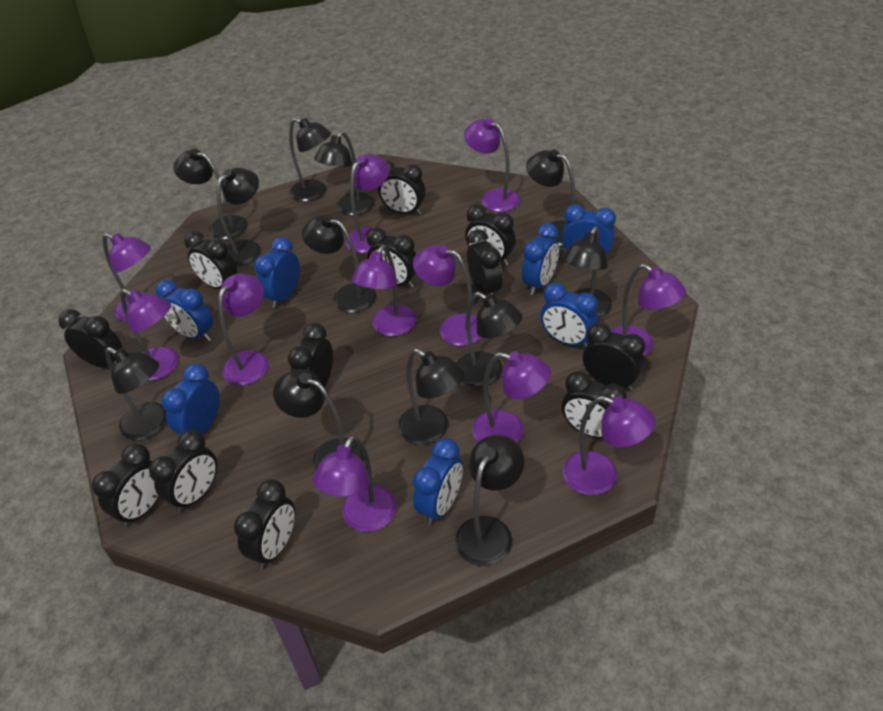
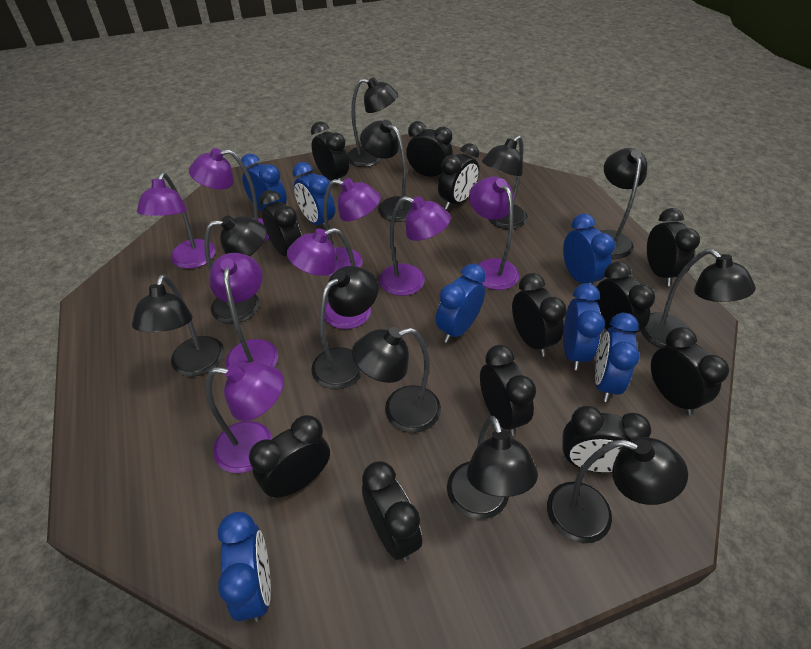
black lamp: [105,347,167,440] [173,149,248,240] [216,168,261,266] [273,369,364,471] [289,118,331,202] [302,215,376,313] [314,131,375,216] [398,348,464,445] [455,435,524,566] [457,292,522,387] [526,150,575,247] [563,226,612,318] = 12 -> [132,275,224,377] [204,216,267,324] [311,266,378,390] [347,77,398,167] [352,327,441,433] [360,120,412,222] [447,416,538,519] [482,135,528,229] [547,437,688,543] [600,148,647,259] [641,249,756,348] = 11
purple lamp: [102,233,151,322] [120,289,179,381] [218,273,269,385] [313,435,397,532] [345,154,389,253] [352,245,417,336] [413,245,482,346] [464,118,520,212] [472,351,551,443] [563,396,656,495] [611,264,686,356] = 11 -> [137,172,216,269] [189,148,269,242] [206,362,284,473] [209,253,278,368] [287,228,371,329] [323,178,381,277] [379,196,451,296] [469,177,519,290] = 8

